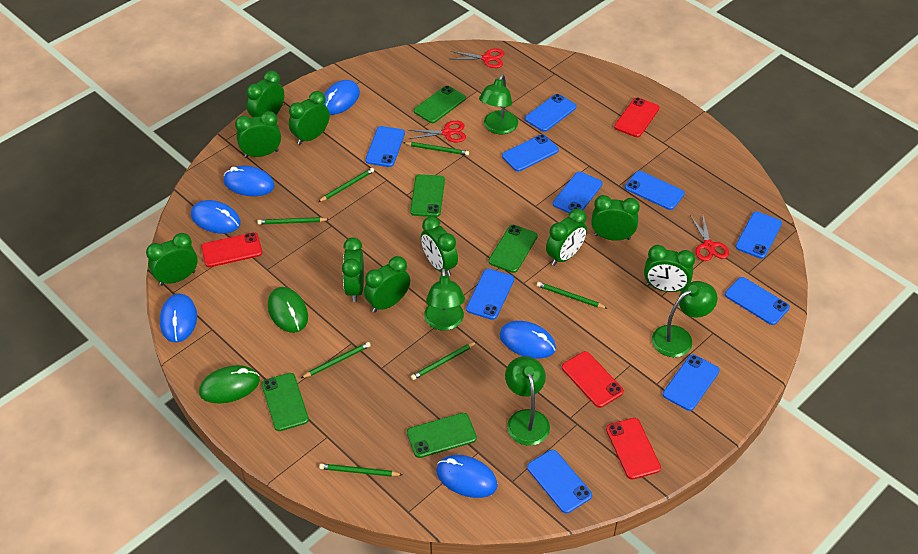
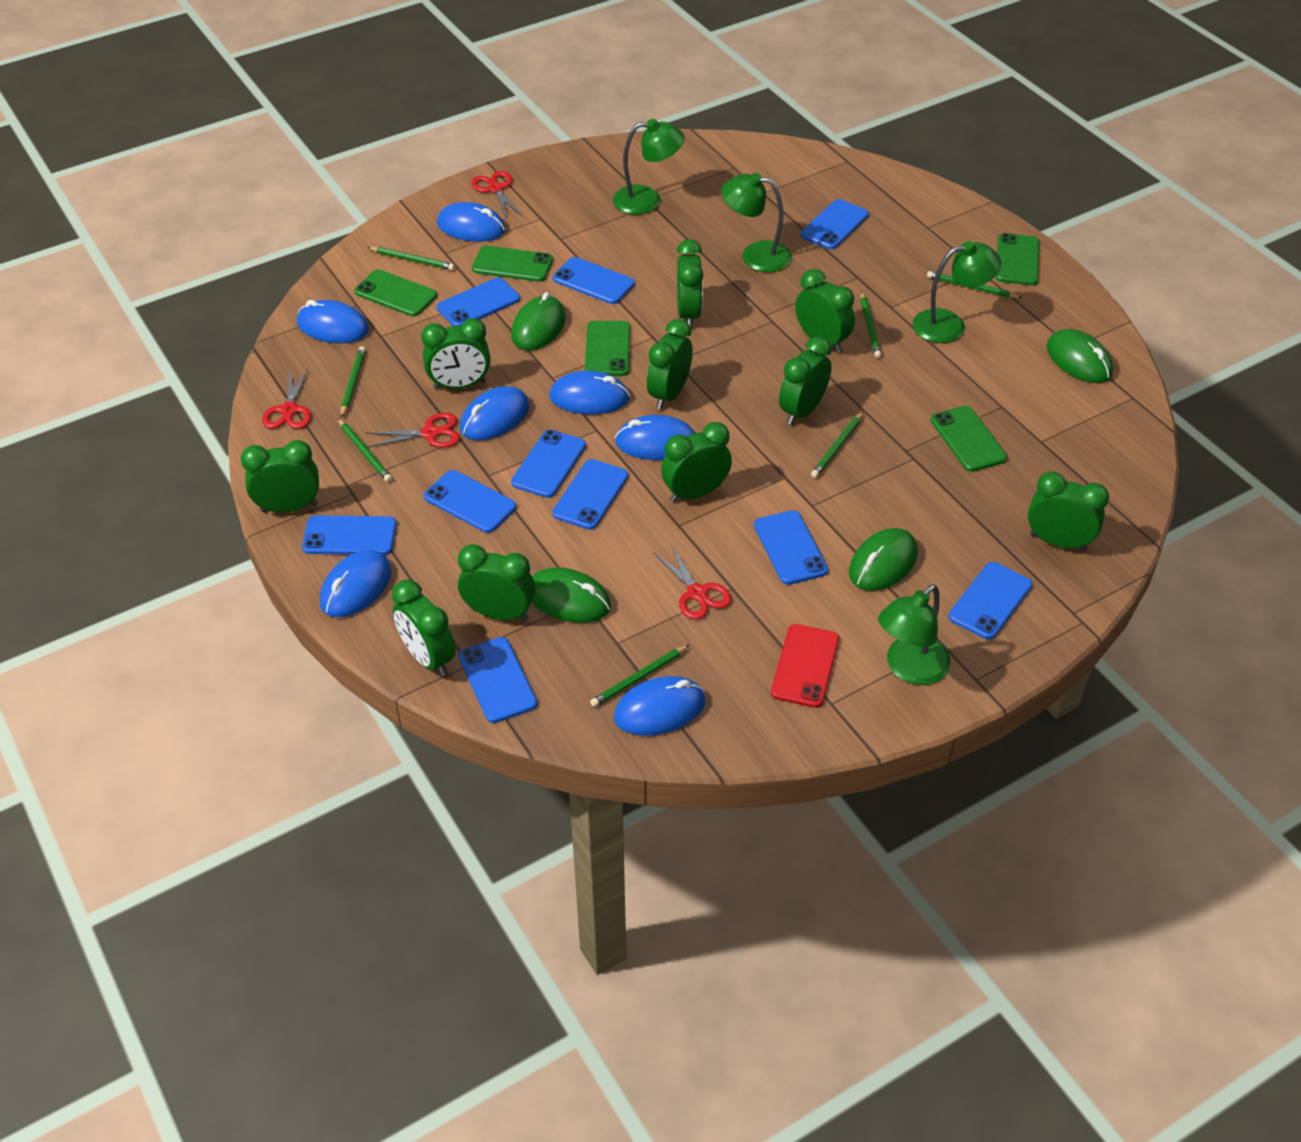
blue mouse: [160,293,197,342] [191,200,241,233] [223,166,275,196] [324,80,360,115] [436,455,498,498] [499,321,556,359] = 6 -> [297,300,369,343] [320,550,391,617] [437,202,506,242] [460,386,530,440] [549,371,630,414] [614,676,706,736] [615,415,695,460] = 7
green mouse: [199,365,260,404] [268,287,308,333] = 2 -> [511,292,566,350] [531,568,611,623] [849,528,918,591] [1047,329,1113,383] = 4
red phone: [201,232,262,267] [562,351,624,408] [606,418,661,479] [614,97,659,137] = 4 -> [771,624,839,708] = 1
red scissors: [409,121,466,143] [451,49,504,68] [690,215,729,261] = 3 -> [262,368,311,429] [366,413,460,448] [471,171,522,217] [653,544,732,620] = 4

